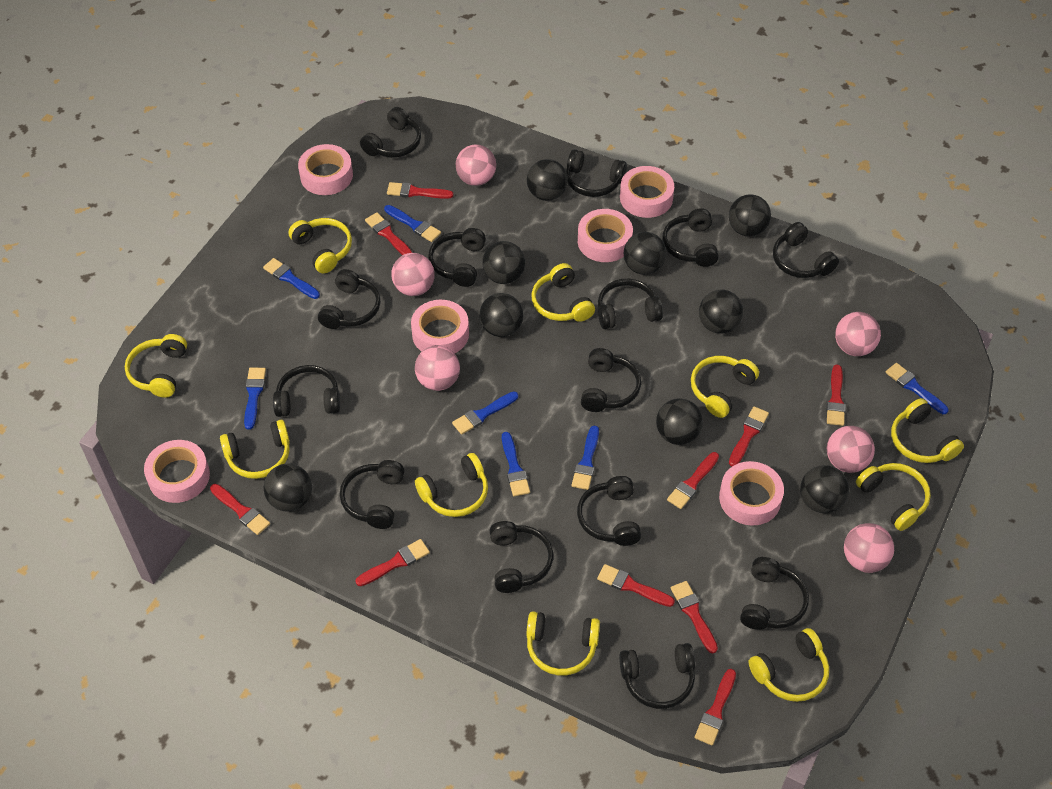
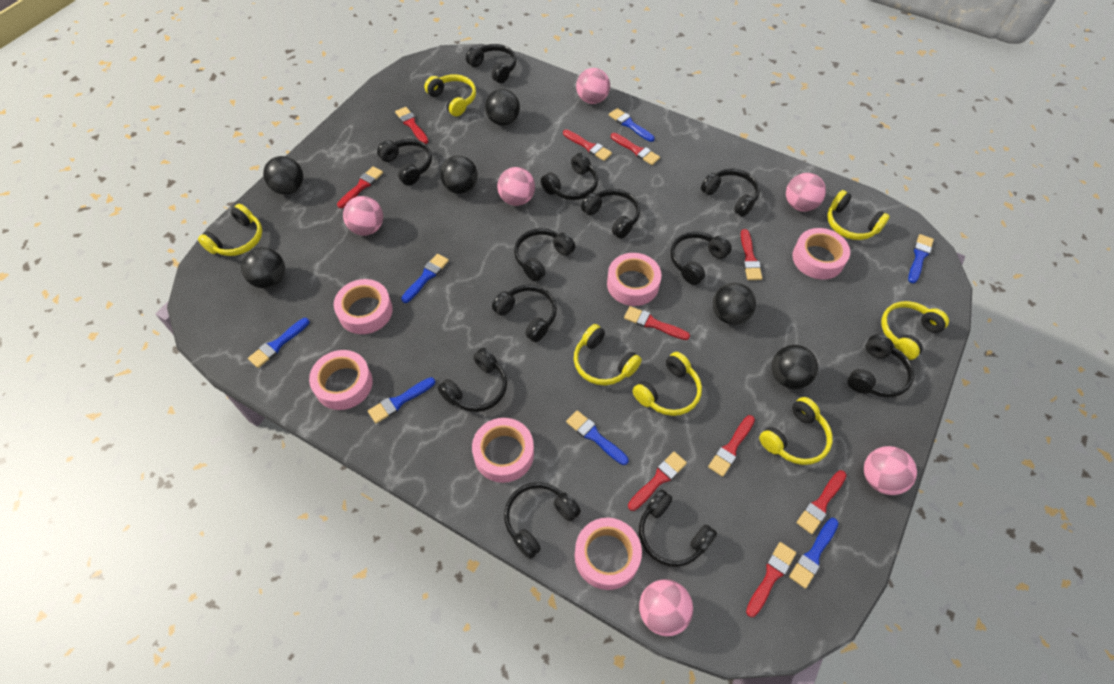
black ball: [263,463,312,511] [479,293,523,337] [482,241,525,284] [527,159,568,201] [623,232,666,275] [656,398,703,445] [699,290,743,334] [729,194,771,237] [800,465,849,513] = 9 -> [241,247,285,288] [263,156,303,195] [440,156,478,194] [485,89,520,125] [713,283,756,325] [771,345,818,389] = 6
black headphones: [273,365,340,417] [318,269,380,329] [340,460,405,529] [360,107,421,158] [428,228,486,287] [490,521,553,593] [566,149,627,197] [577,476,641,546] [581,348,641,412] [598,279,663,329] [619,643,695,709] [662,208,719,267] [740,557,809,630] [773,222,839,278] = 14 -> [377,139,432,186] [438,348,507,412] [466,44,516,83] [492,285,557,342] [504,482,581,559] [514,228,575,282] [541,153,598,200] [581,189,640,239] [639,489,717,567] [671,231,732,285] [701,168,760,217] [848,334,914,398] = 12
yellow headphones: [125,334,187,398] [220,420,290,479] [288,218,352,273] [415,453,488,517] [526,611,600,676] [532,263,595,322] [691,356,759,418] [748,628,829,702] [856,463,931,531] [891,398,964,463] = 10 -> [198,204,262,256] [424,74,476,116] [574,324,642,385] [633,352,702,416] [759,397,833,465] [827,190,890,240] [881,301,949,360] = 7

